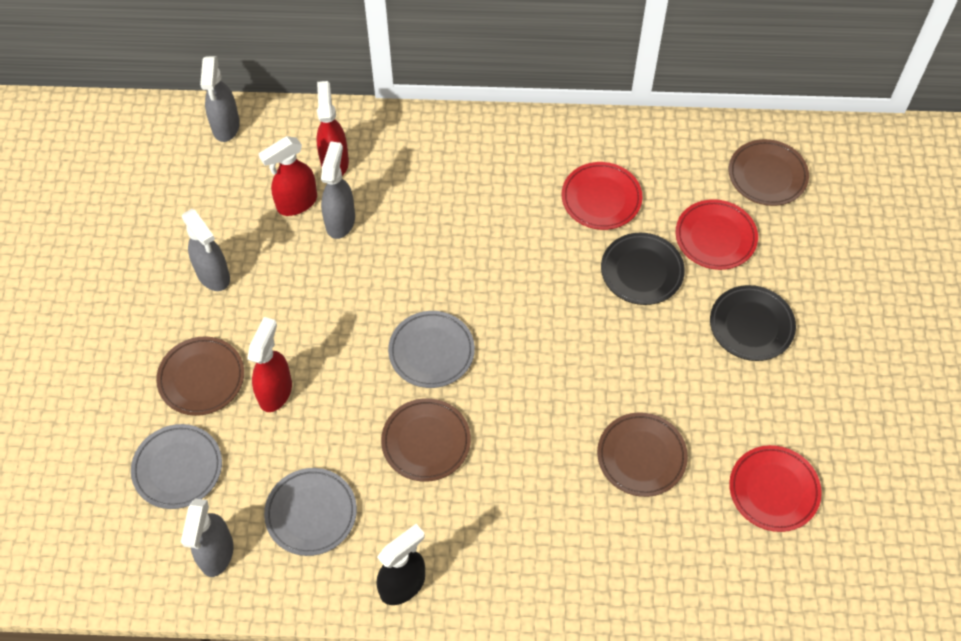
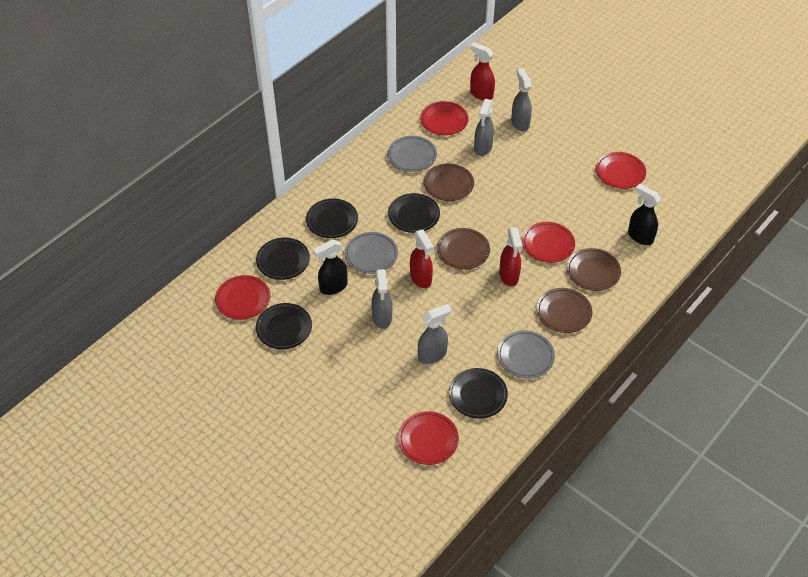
black plate: [601,233,685,305] [710,285,796,361] = 2 -> [256,238,310,280] [256,303,312,349] [306,198,358,238] [388,193,440,233] [449,368,508,419] = 5
black spray bottle: [376,524,425,605] = 1 -> [313,239,348,295] [628,184,661,245] = 2
red plate: [562,162,643,230] [675,199,758,270] [729,445,822,532] = 3 -> [215,275,270,320] [398,411,459,465] [420,101,469,136] [522,222,575,263] [596,152,646,189] = 5

